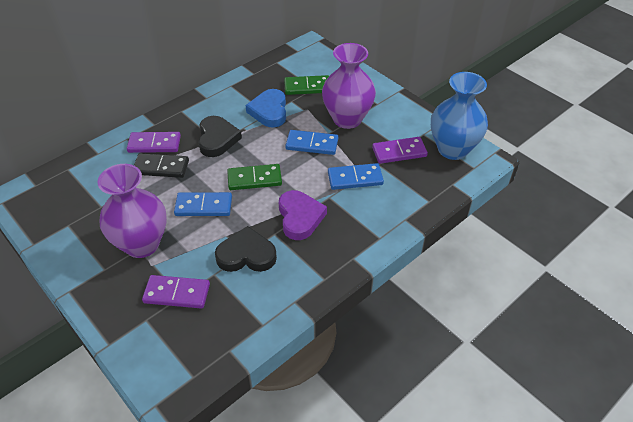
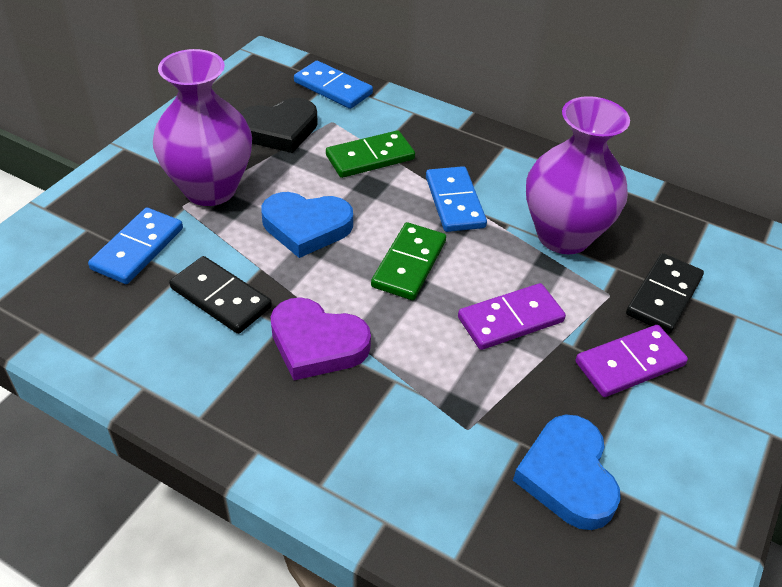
black domino: [134,153,189,178] = 1 -> [169,256,272,334] [626,253,704,334] = 2
black heart: [198,116,242,157] [215,226,277,272] = 2 -> [240,98,318,153] = 1
blue heart: [246,89,286,127] = 1 -> [261,192,353,258] [513,415,621,530] = 2
blue vase: [431,72,488,160] = 1 -> none = 0
purple domino: [127,132,181,153] [142,275,210,309] [372,137,428,164] = 3 -> [458,283,566,350] [575,325,688,397] = 2

